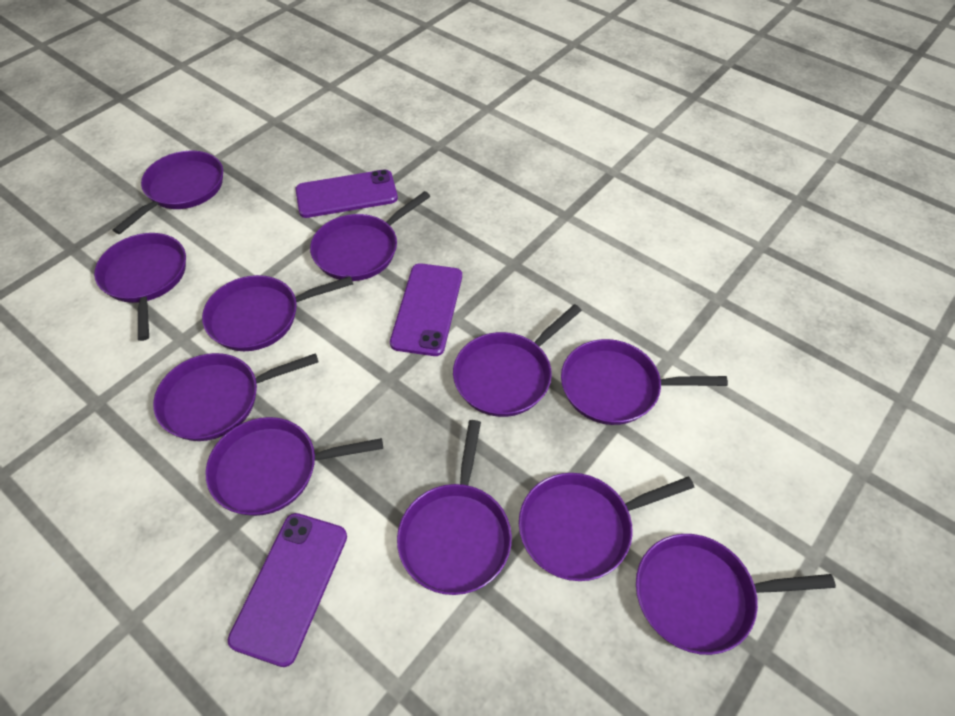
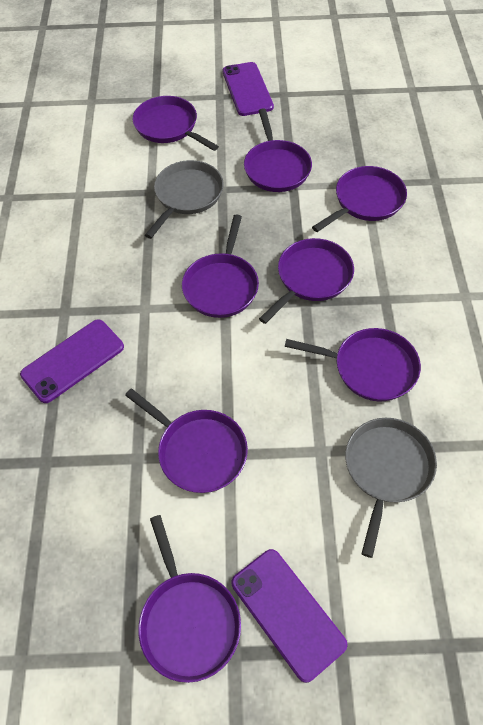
grey pan: none = 0 -> [145,160,224,239] [345,418,437,558] = 2
purple pan: [94,233,186,341] [113,151,223,234] [153,353,318,441] [202,275,353,351] [205,417,383,516] [310,191,431,281] [397,420,512,595] [453,304,582,417] [519,473,694,581] [561,339,728,425] [636,534,836,655] = 11 -> [125,388,248,493] [133,96,219,151] [138,515,241,683] [182,214,259,318] [244,108,312,192] [259,238,354,324] [285,328,421,401] [312,166,407,232] = 8

